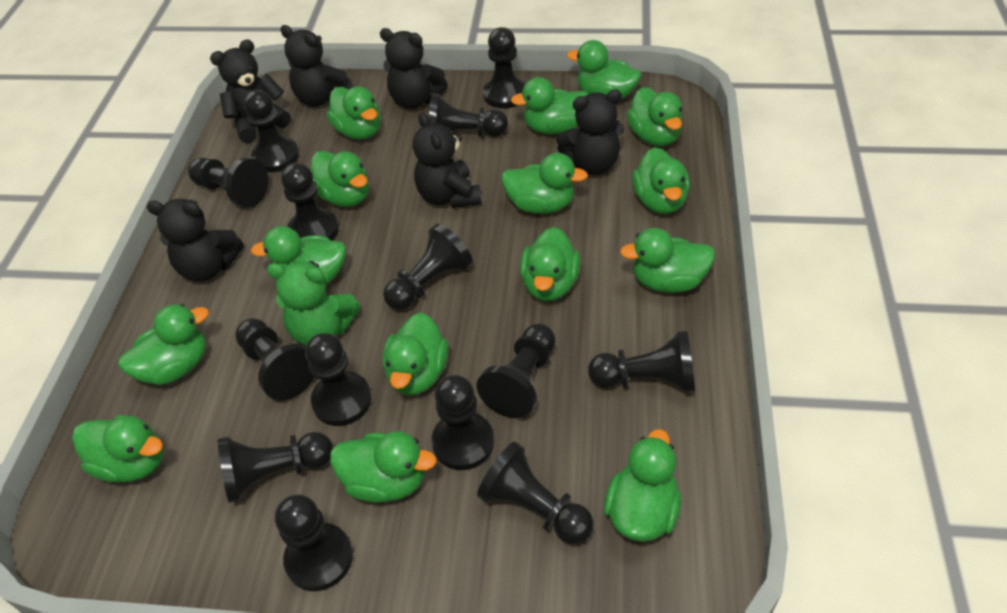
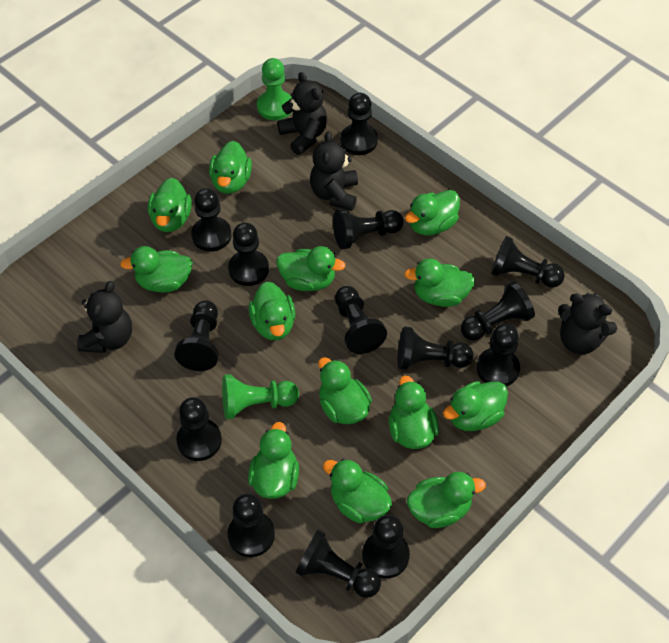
black teddy bear: [146,199,244,281] [210,39,291,143] [280,25,354,106] [380,28,448,109] [413,112,482,208] [556,89,624,175] = 6 -> [77,281,132,353] [277,72,327,155] [310,131,358,211] [558,293,617,354] = 4
green duck: [72,415,163,482] [118,304,209,385] [251,226,346,284] [311,151,369,207] [326,86,381,140] [330,431,436,502] [383,313,449,395] [501,153,588,214] [511,77,588,134] [520,227,581,301] [567,40,641,99] [604,429,681,542] [620,228,715,292] [626,87,682,146] [632,147,690,214] = 15 -> [120,246,193,293] [148,178,192,232] [209,141,252,194] [248,422,299,499] [249,282,295,340] [277,246,346,291] [318,357,372,424] [323,459,392,523] [389,376,439,449] [404,258,475,307] [405,190,460,235] [407,472,486,528] [443,381,508,431] = 13
green pawn: none = 0 -> [222,374,299,419] [257,58,292,120] = 2
green teddy bear: [266,261,361,346] = 1 -> none = 0

